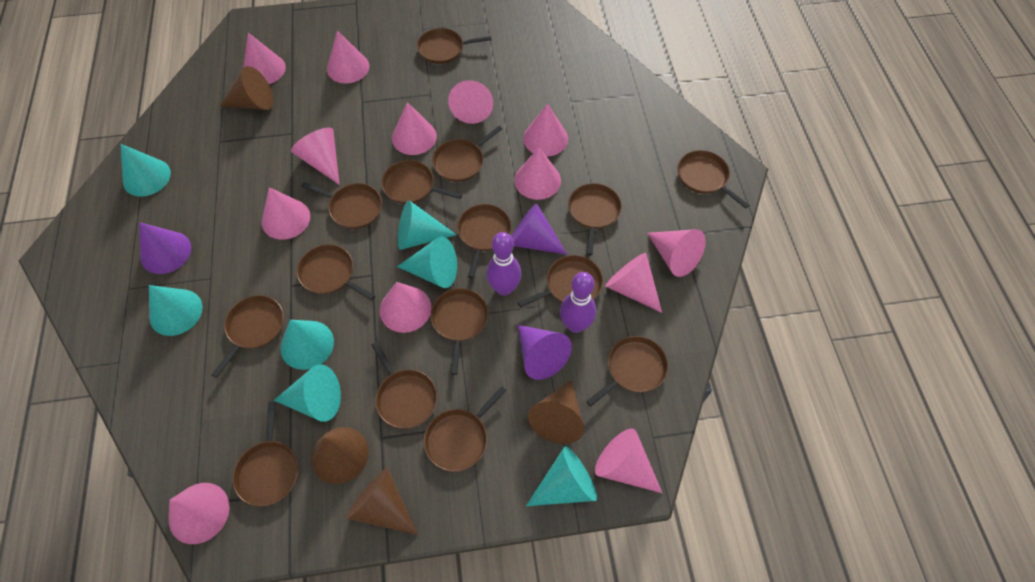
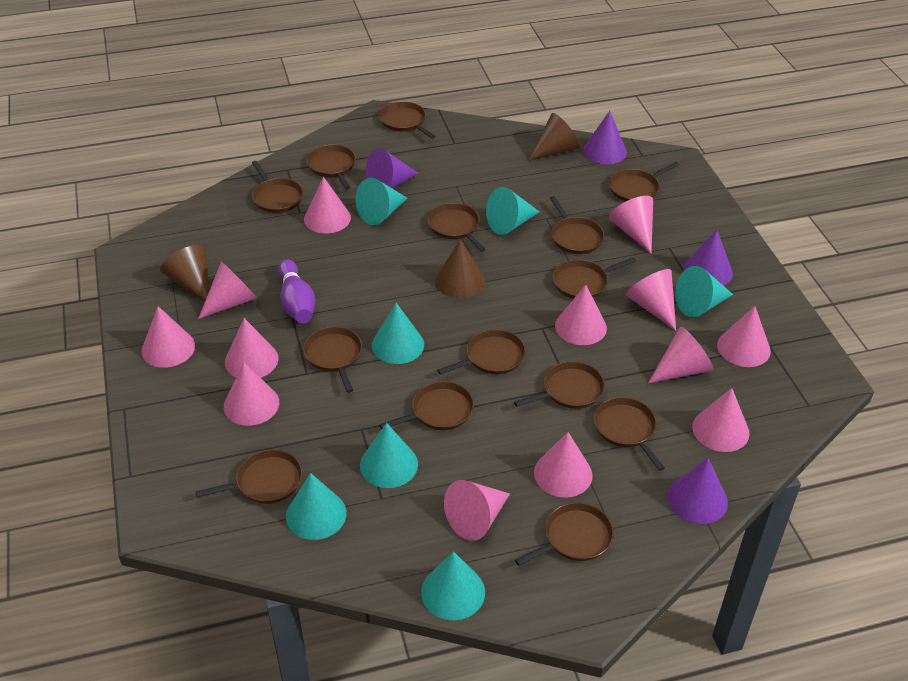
brown cone: [220,66,274,110] [311,427,369,484] [346,468,418,535] [528,380,584,444] = 4 -> [160,245,209,302] [435,239,485,298] [528,113,580,161] = 3
brown pan: [212,295,284,378] [233,402,299,507] [297,244,375,301] [301,182,382,229] [372,342,437,429] [381,160,462,204] [417,28,492,64] [424,386,506,472] [430,288,488,375] [432,126,502,182] [457,204,511,278] [518,255,603,308] [568,183,621,255] [586,336,668,407] [678,150,749,209] = 15 -> [196,449,302,504] [252,161,303,213] [303,326,362,393] [307,144,356,190] [379,101,435,139] [380,381,474,430] [427,203,486,252] [437,329,526,374] [514,361,605,409] [515,502,614,566] [550,196,604,254] [553,257,636,299] [594,397,665,471] [609,162,679,201] = 14
purple bowling pin: [486,232,521,296] [560,272,596,333] = 2 -> [278,259,315,323] = 1
purple cone: [139,222,191,274] [512,203,568,255] [518,325,572,380] = 3 -> [366,148,419,188] [583,111,627,165] [667,458,728,524] [683,230,733,286] = 4

